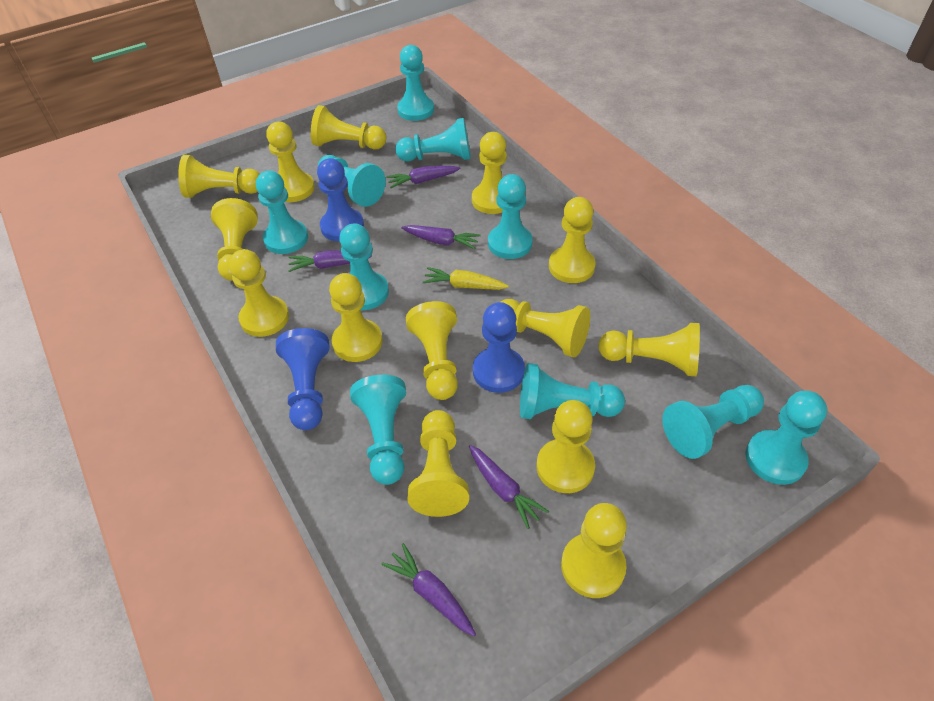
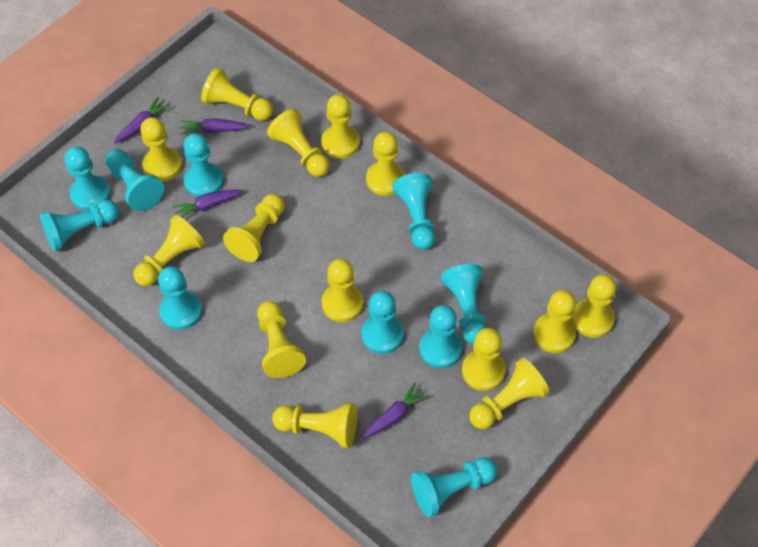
blue pawn: [276,328,329,430] [317,158,364,242] [473,302,525,393] = 3 -> none = 0
purple carrot: [288,250,372,272] [382,543,476,636] [386,166,460,188] [401,225,481,249] [469,445,549,529] = 5 -> [114,96,171,143] [172,190,244,218] [180,118,250,135] [361,383,429,439] = 4
yellow carrot: [423,267,509,290] = 1 -> none = 0

